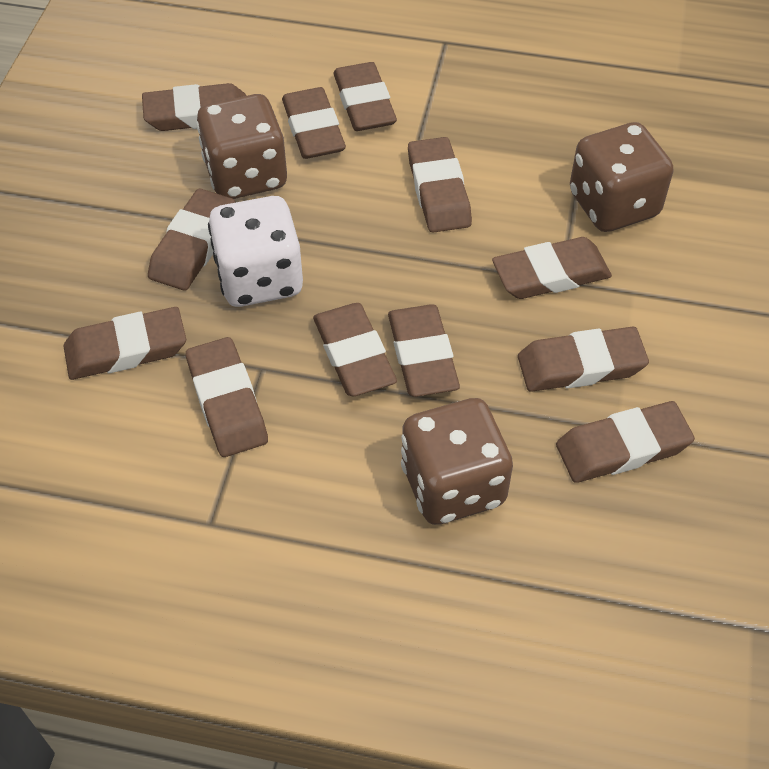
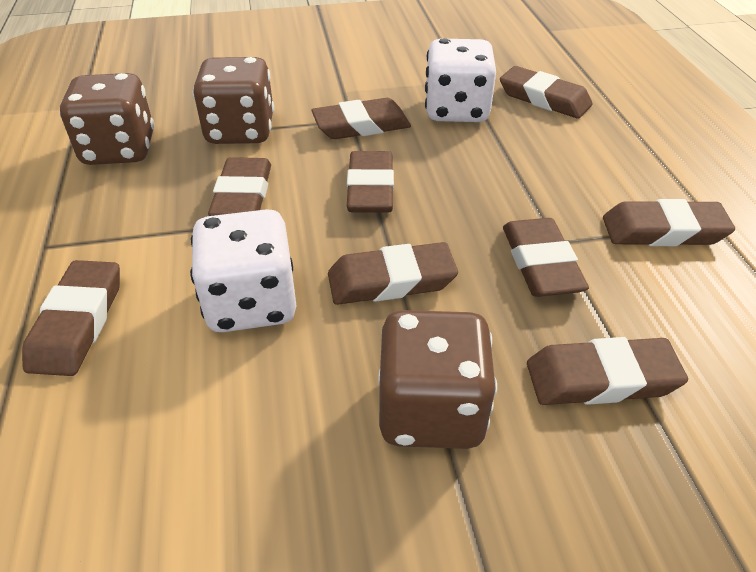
brown eraser: [63,307,186,380] [142,83,247,131] [148,189,235,291] [186,337,268,457] [282,87,346,159] [313,303,397,396] [333,62,397,131] [388,305,460,397] [408,137,472,233] [492,237,612,299] [518,327,649,392] [556,401,695,483] = 12 -> [22,260,120,376] [208,157,271,216] [311,98,411,139] [328,242,458,305] [347,151,394,213] [500,66,593,118] [503,218,589,297] [527,337,688,405] [603,199,735,246] = 9
white dice: [208,196,303,307] = 1 -> [190,209,297,332] [425,38,496,122] = 2

